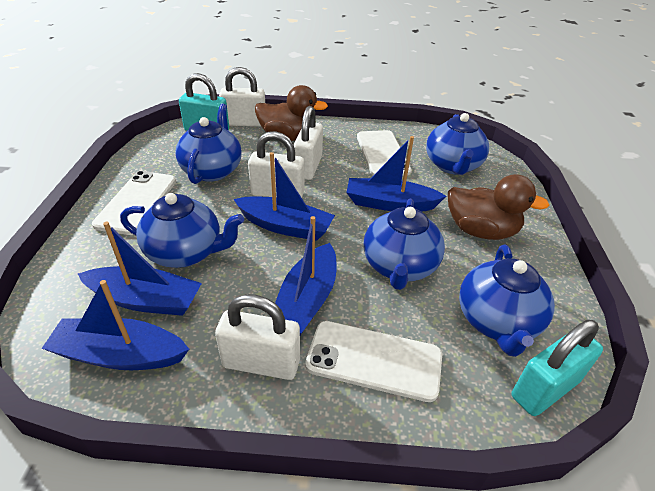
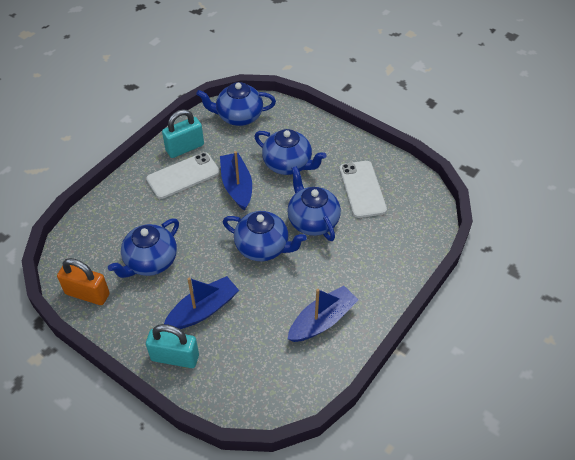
blue boat: [41,280,189,370] [78,222,202,316] [234,152,335,241] [275,216,336,335] [346,136,446,212] = 5 -> [164,276,239,329] [220,151,252,211] [288,286,358,342] = 3
brown duck: [255,85,328,141] [448,174,549,240] = 2 -> none = 0
orange padlock: none = 0 -> [57,258,110,305] = 1
white padlock: [215,294,300,380] [219,67,265,127] [248,131,305,198] [294,106,323,180] = 4 -> none = 0
white phone: [92,171,176,235] [305,321,442,402] [357,130,412,176] = 3 -> [146,152,220,199] [339,161,387,218] = 2

